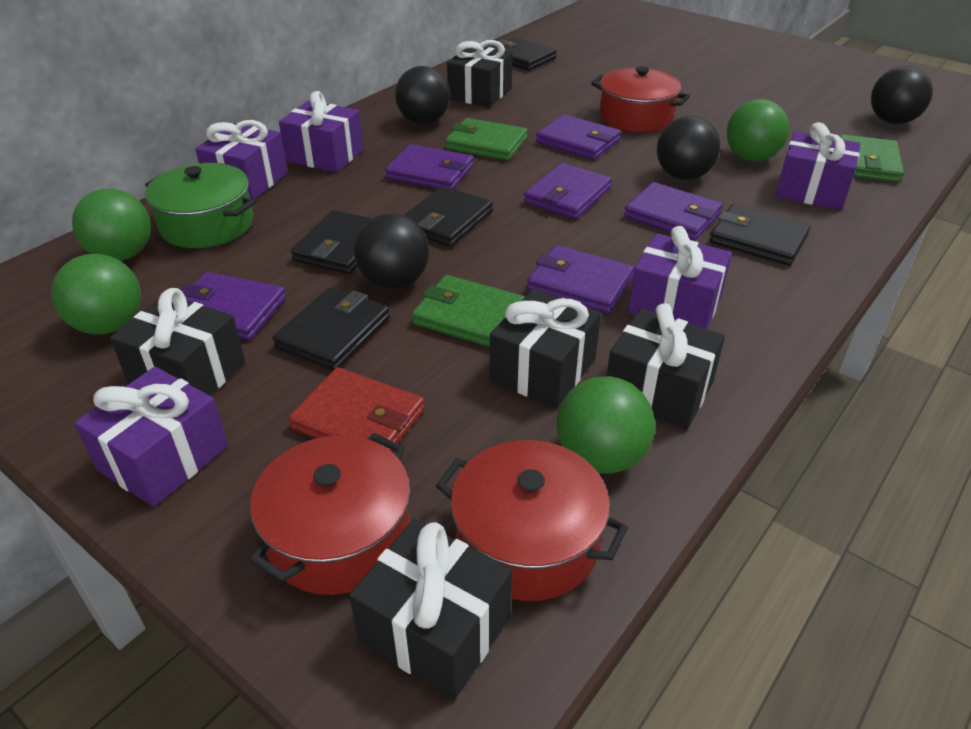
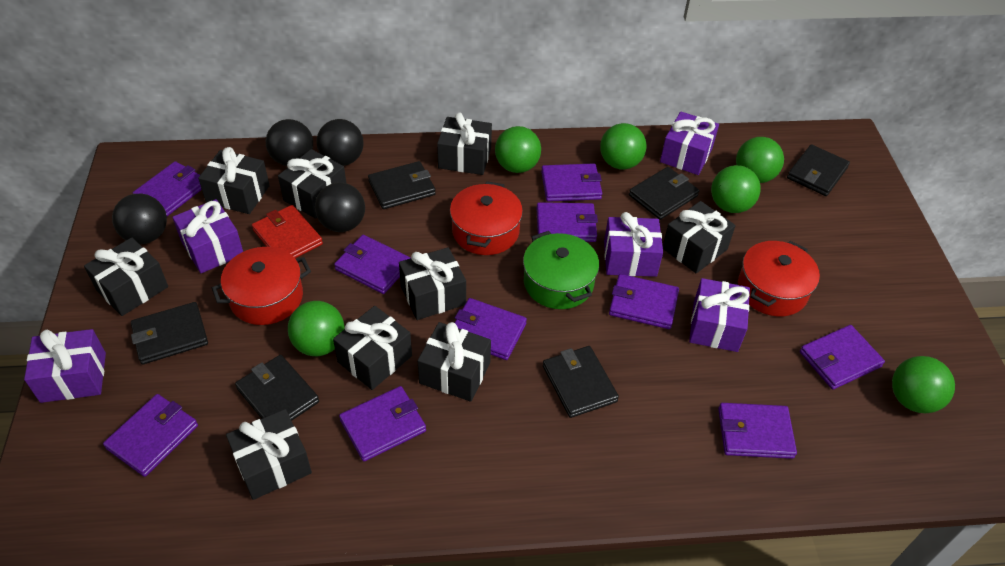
black gift: [110,288,245,396] [349,519,512,700] [447,40,513,107] [490,289,601,408] [607,303,725,429] = 5 -> [84,238,168,316] [198,147,270,214] [226,409,312,500] [278,149,346,219] [333,306,412,390] [399,247,466,320] [418,322,491,402] [437,113,492,175] [663,201,736,274] = 9
black wallet: [273,287,390,370] [291,210,372,274] [404,186,493,247] [491,37,557,71] [710,204,811,266] = 5 -> [131,302,208,365] [235,355,319,421] [368,161,436,209] [543,346,619,418] [629,167,699,220] [787,144,850,196] = 6
green ball: [51,254,141,334] [72,188,151,261] [557,376,655,474] [726,99,790,161] = 4 -> [288,301,344,356] [495,126,541,173] [600,123,646,170] [711,165,761,213] [736,137,784,183] [892,356,955,413] = 6
green wallet: [412,275,525,347] [445,118,528,161] [839,134,904,182] = 3 -> none = 0
purple wallet: [181,272,286,340] [385,144,474,189] [524,163,612,219] [527,245,634,313] [536,114,621,160] [624,182,723,240] = 6 -> [103,394,198,477] [133,161,202,216] [334,235,410,294] [339,386,426,462] [455,298,527,360] [536,202,598,242] [541,163,602,202] [609,274,679,329] [718,403,797,459] [800,325,885,390] = 10

